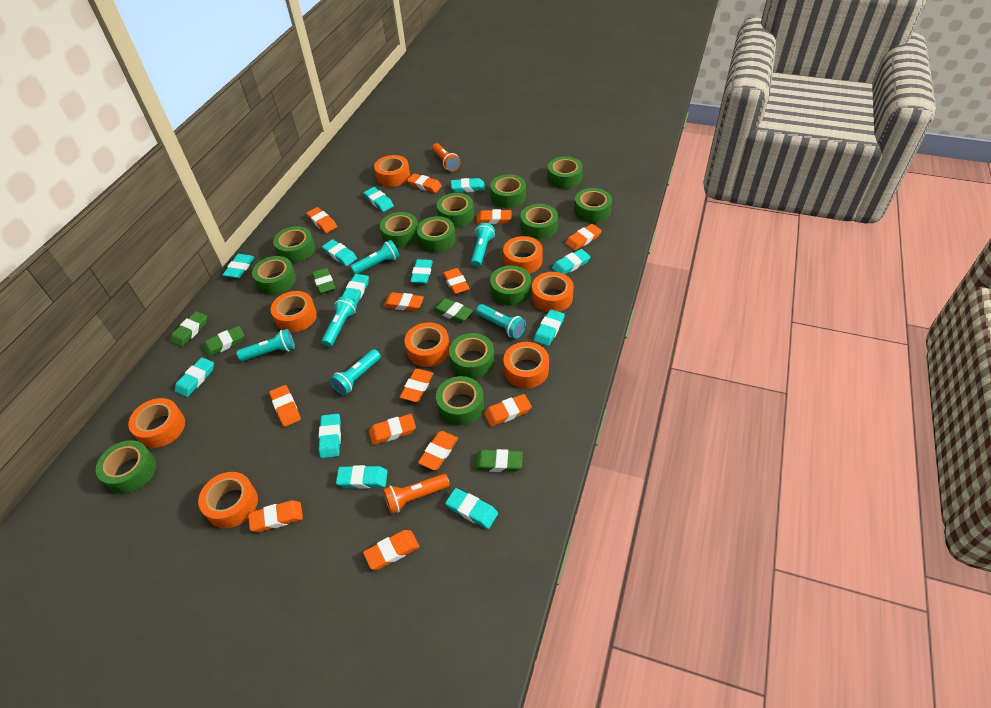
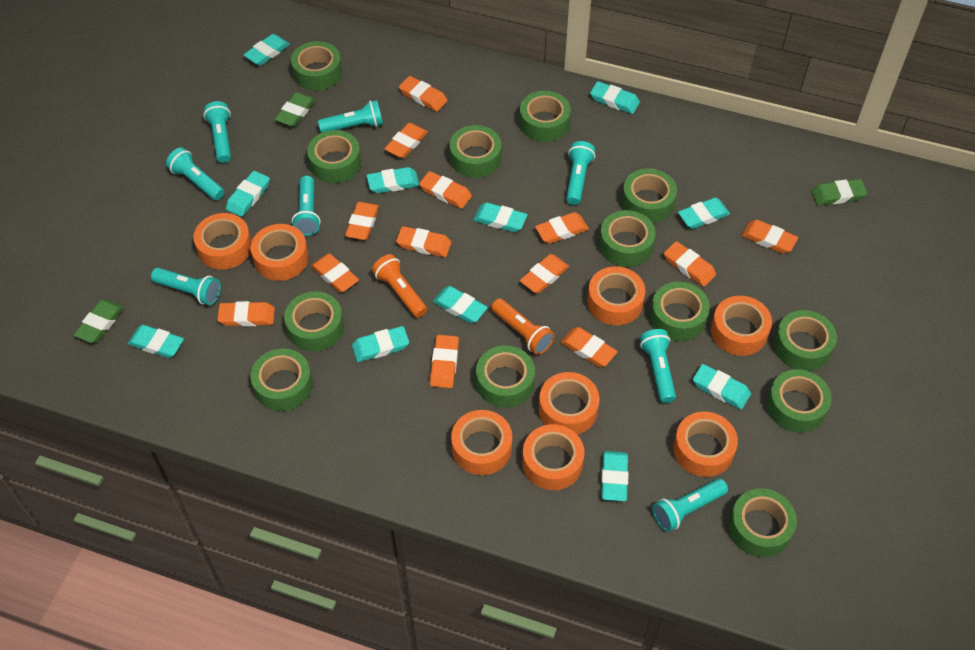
green eraser: [170,311,207,347] [203,326,244,357] [312,268,335,294] [433,298,473,323] [474,449,523,472] = 5 -> [74,300,124,343] [275,92,316,127] [812,179,868,205] = 3
turquoise eraser: [175,357,214,397] [223,254,254,278] [319,414,341,458] [322,239,357,266] [336,465,388,488] [342,274,369,305] [364,187,394,212] [410,259,433,284] [445,488,498,529] [451,178,485,192] [534,309,565,346] [552,249,590,274] = 12 -> [128,325,184,358] [226,171,270,217] [243,34,290,66] [352,326,409,362] [366,167,419,193] [433,286,488,323] [473,202,527,232] [590,81,640,114] [601,451,628,501] [678,197,730,229] [693,364,751,410] = 11
turquoise flashlight: [237,329,295,361] [322,297,357,347] [330,349,381,395] [350,240,399,274] [471,223,495,267] [476,304,526,339] = 6 -> [151,268,221,305] [166,148,224,200] [203,101,231,163] [292,176,321,236] [318,100,383,133] [566,141,595,205] [640,329,676,403] [652,479,728,532] = 8

